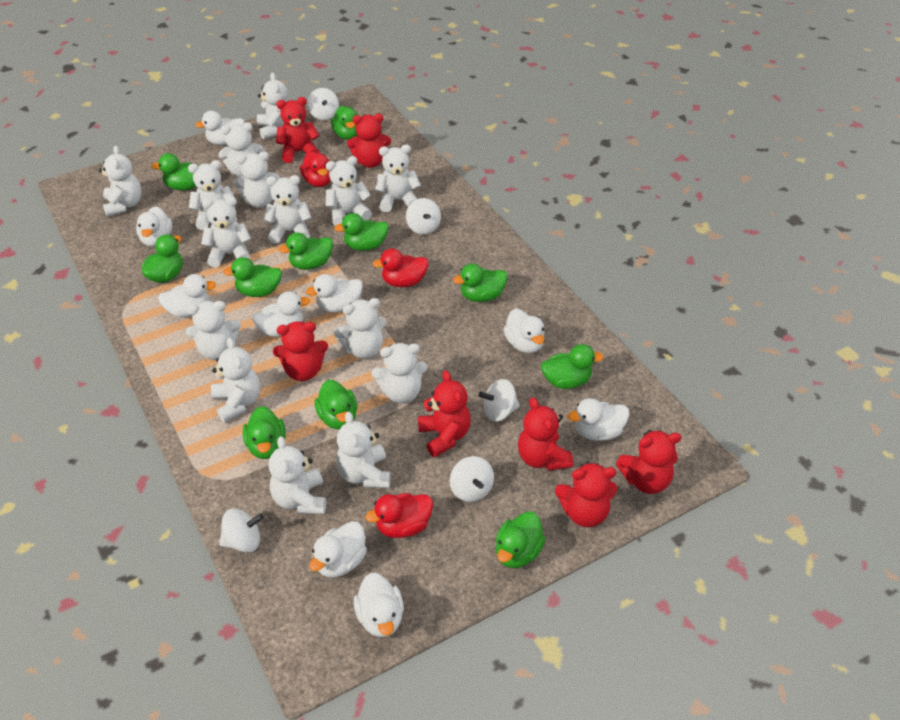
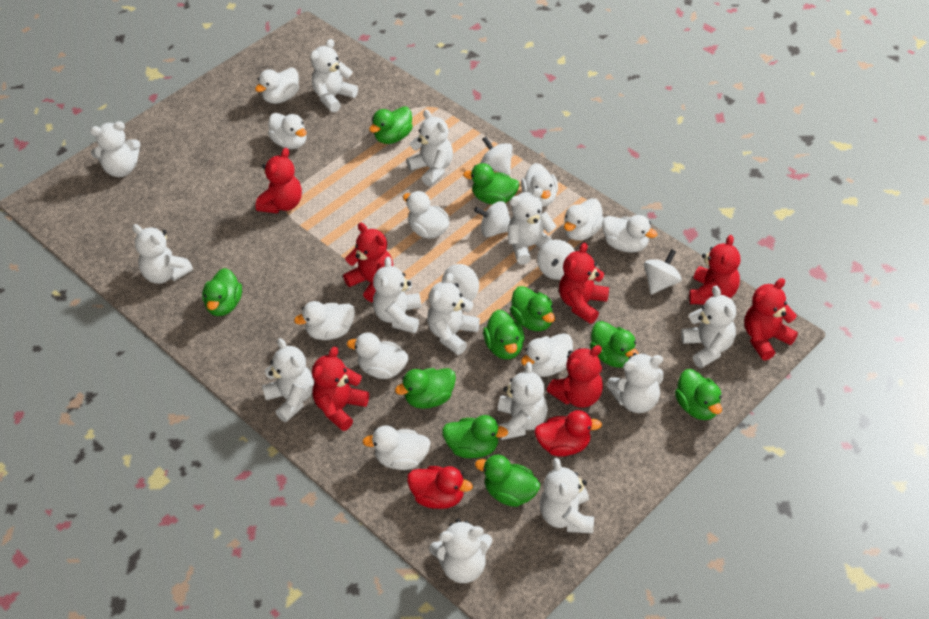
green duck: [142,235,183,283] [151,153,199,190] [223,257,282,297] [243,406,286,459] [279,232,333,270] [315,380,357,429] [331,106,358,140] [334,213,389,251] [453,263,508,302] [496,511,546,568] [541,344,604,389] = 11 -> [202,268,242,316] [369,106,413,144] [395,368,456,409] [442,415,508,458] [463,163,520,205] [475,455,540,507] [483,310,524,359] [510,286,555,331] [590,321,639,368] [675,369,722,420] = 10
red duck: [300,151,331,187] [365,493,433,538] [372,248,429,287] = 3 -> [407,466,473,509] [534,410,602,457] = 2
white duck: [136,206,172,247] [158,274,216,317] [195,111,244,145] [252,291,310,337] [306,274,363,313] [309,521,367,578] [354,572,404,637] [503,309,545,353] [568,398,630,441] = 9 -> [255,68,299,104] [268,113,307,149] [294,301,355,340] [347,333,409,379] [362,425,431,470] [403,191,450,239] [521,163,558,207] [521,333,573,377] [564,198,604,241] [602,215,658,253] = 10
white teddy bear: [99,146,142,217] [186,301,241,360] [188,160,237,230] [201,197,251,267] [211,338,260,423] [218,123,264,177] [233,152,280,208] [257,73,287,139] [263,175,312,244] [269,436,326,514] [326,156,372,226] [334,298,386,359] [336,412,390,488] [371,343,428,403] [375,145,421,212] = 15 -> [90,121,140,177] [132,224,193,284] [262,338,314,422] [310,39,358,112] [373,257,422,333] [406,110,453,186] [427,273,480,355] [429,519,493,583] [498,362,548,440] [508,188,557,265] [540,458,594,534] [607,353,664,413] [681,286,736,368] = 13

